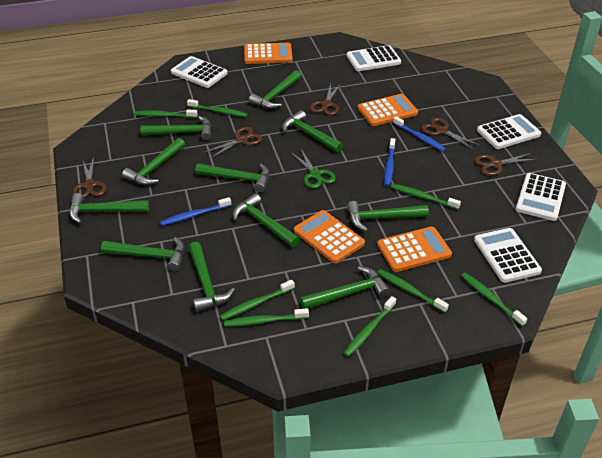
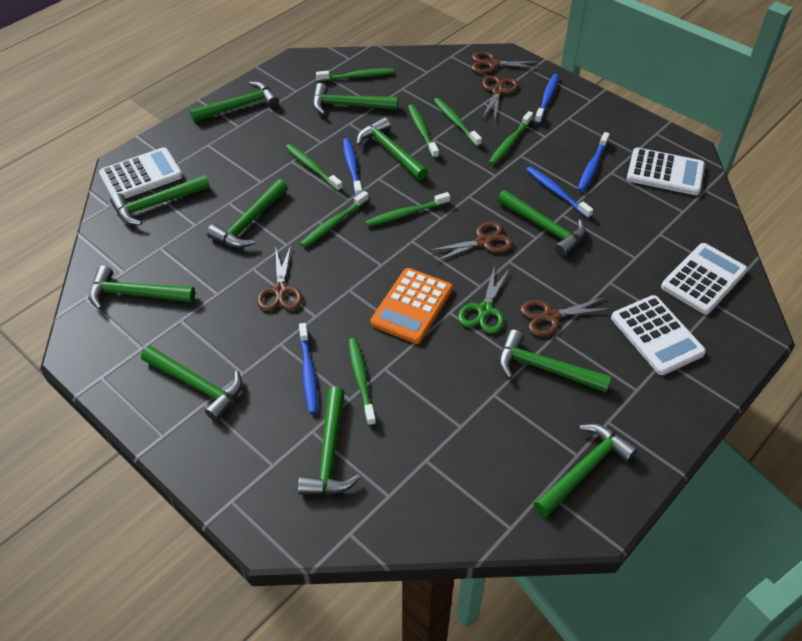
blue toothbrush: [160,197,231,226] [384,138,395,186] [393,116,446,152] = 3 -> [299,323,318,414] [343,138,362,196] [526,166,593,218] [534,74,559,124] [578,132,610,192] = 5
orange calculator: [244,43,293,64] [294,210,365,264] [358,94,418,126] [377,227,452,272] = 4 -> [371,268,453,344] = 1
white calculator: [171,56,228,88] [347,45,401,71] [474,228,542,283] [477,114,541,149] [516,173,566,221] = 5 -> [99,147,183,199] [611,295,706,375] [627,148,705,195] [661,243,748,314] = 4

